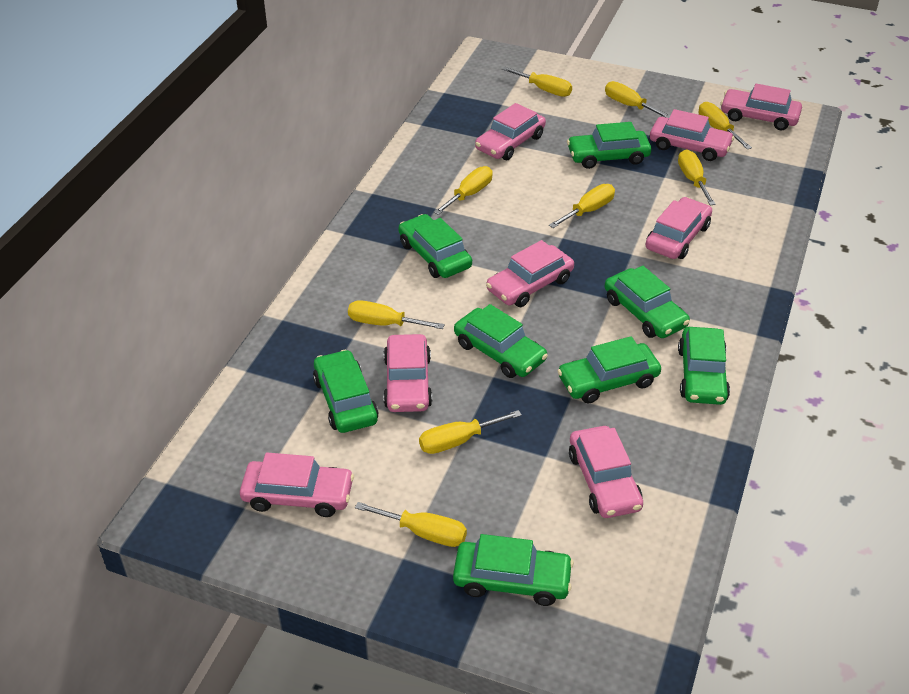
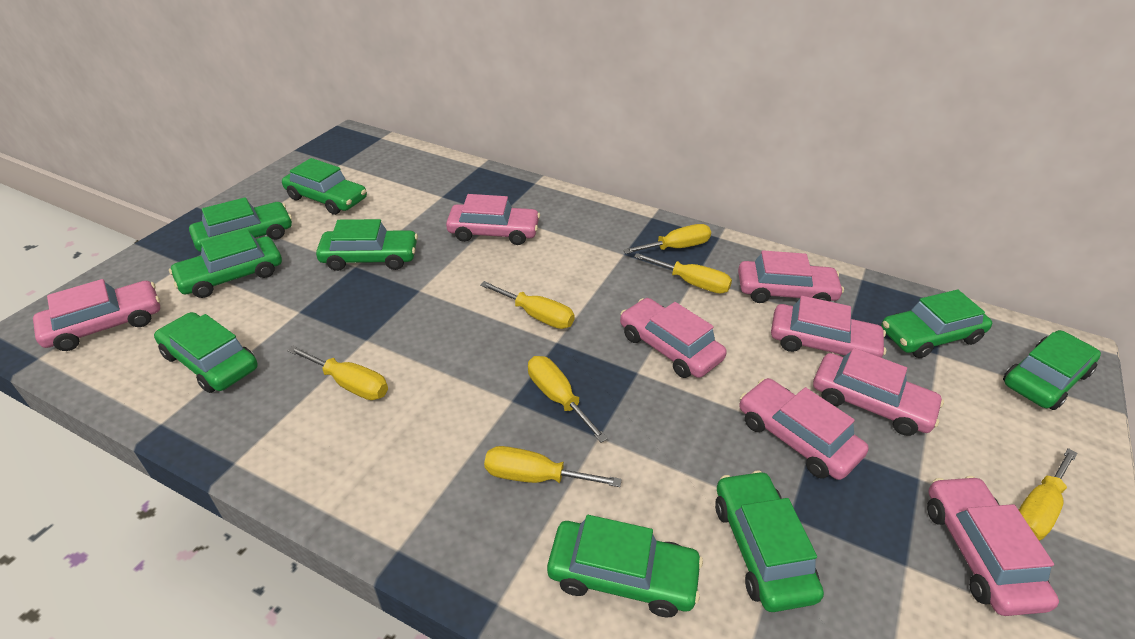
green car: [313,350,379,433] [398,214,472,278] [453,534,574,606] [454,304,548,378] [557,336,661,403] [567,122,651,169] [605,266,690,338] [678,327,730,405] = 8 -> [154,312,258,393] [169,229,282,298] [189,197,292,252] [282,158,367,215] [316,219,418,271] [547,515,703,617] [715,471,824,612] [881,290,992,358] [1003,330,1101,410] = 9
yellow screwdriver: [348,300,445,329] [355,502,467,547] [419,410,522,454] [434,166,492,215] [502,67,572,97] [549,184,615,228] [605,81,670,118] [678,149,716,205] [699,102,752,149] = 9 -> [287,346,388,400] [480,281,575,329] [484,446,622,487] [528,356,608,443] [623,224,711,254] [634,253,732,294] [1019,448,1078,541] = 7

